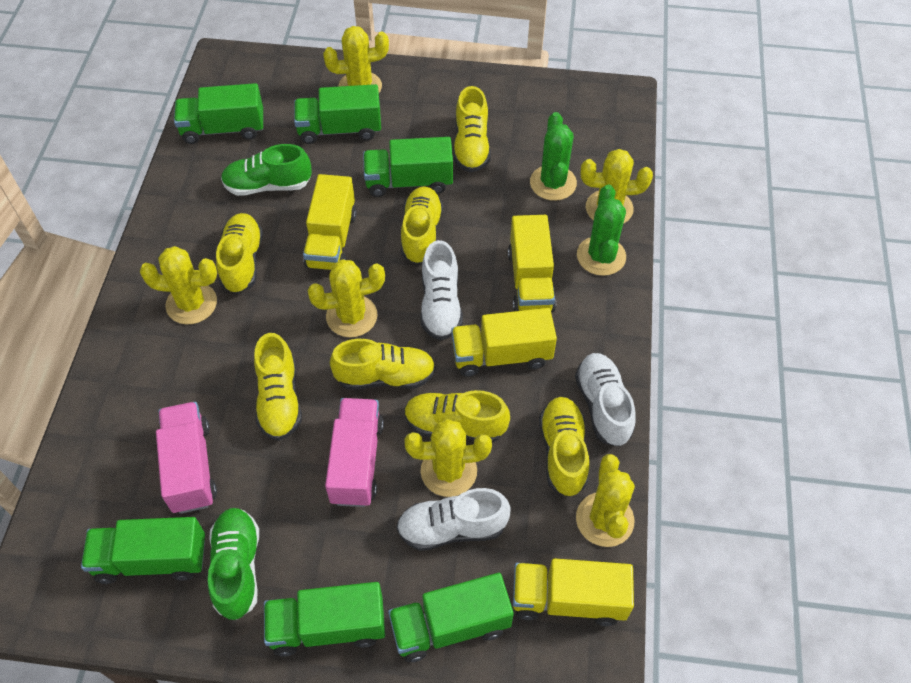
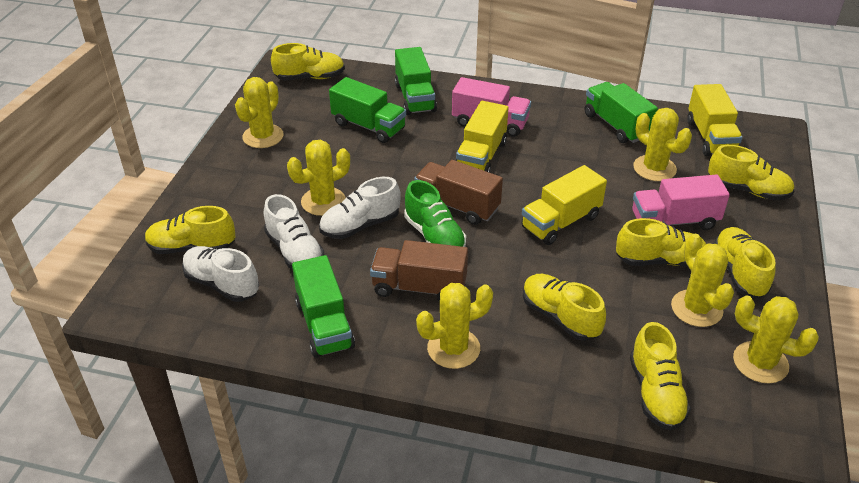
brown truck: none = 0 -> [370,240,468,302] [414,160,503,225] = 2
green cactus: [530,112,577,201] [577,185,626,276] = 2 -> none = 0
green shoe: [208,508,259,620] [221,144,312,196] = 2 -> [404,180,466,247] = 1
green truck: [81,517,205,584] [174,83,263,144] [264,582,385,657] [294,84,381,144] [363,137,453,197] [388,573,514,662] = 6 -> [292,255,355,358] [329,77,406,143] [395,47,437,115] [584,82,658,143] = 4
yellow truck: [303,174,357,270] [451,308,557,377] [508,215,556,312] [513,558,634,626] = 4 -> [456,101,508,173] [522,165,607,245] [687,84,742,156] = 3

